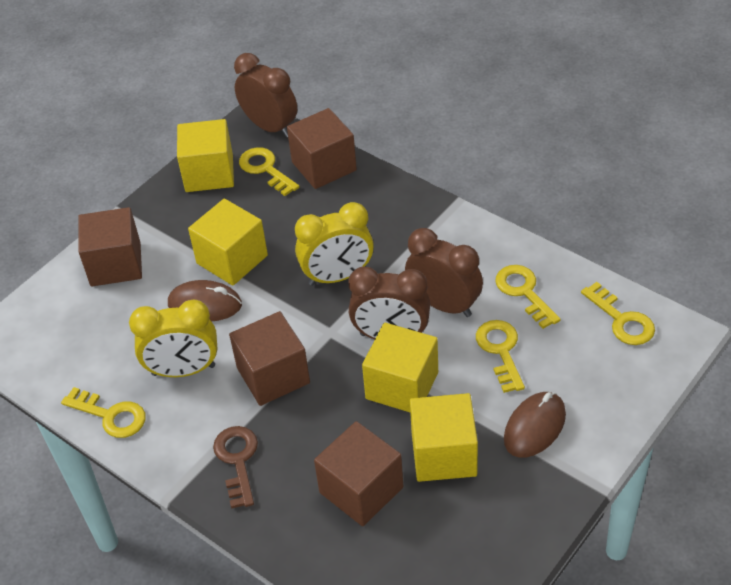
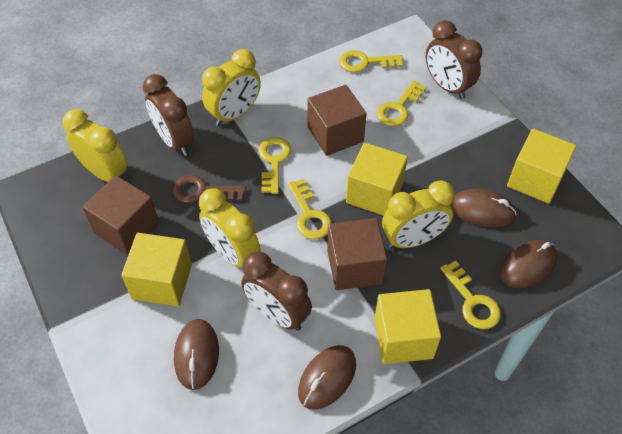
brown cube: [78,207,142,286] [229,311,310,406] [287,108,357,189] [314,421,403,526] = 4 -> [82,175,159,255] [307,85,367,156] [327,218,387,290] = 3
brown mouse: [168,280,242,322] [504,392,566,458] = 2 -> [174,319,219,390] [298,345,356,410] [451,189,517,227] [500,240,558,288] = 4
yellow clock: [129,300,218,377] [295,202,374,285] = 2 -> [63,109,128,182] [199,188,260,268] [202,49,261,126] [382,180,455,249] = 4

